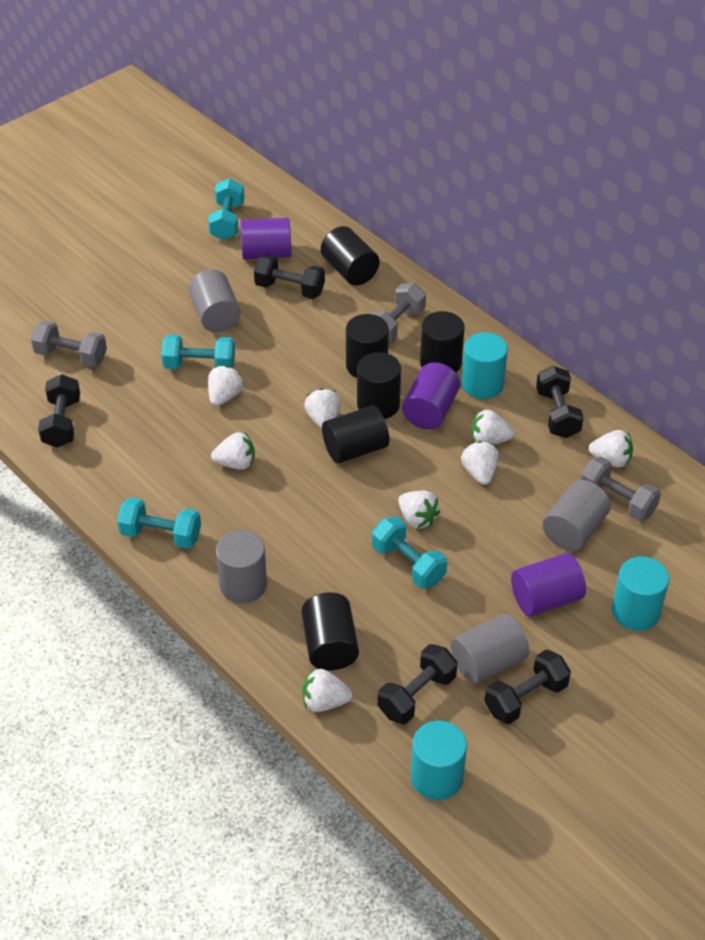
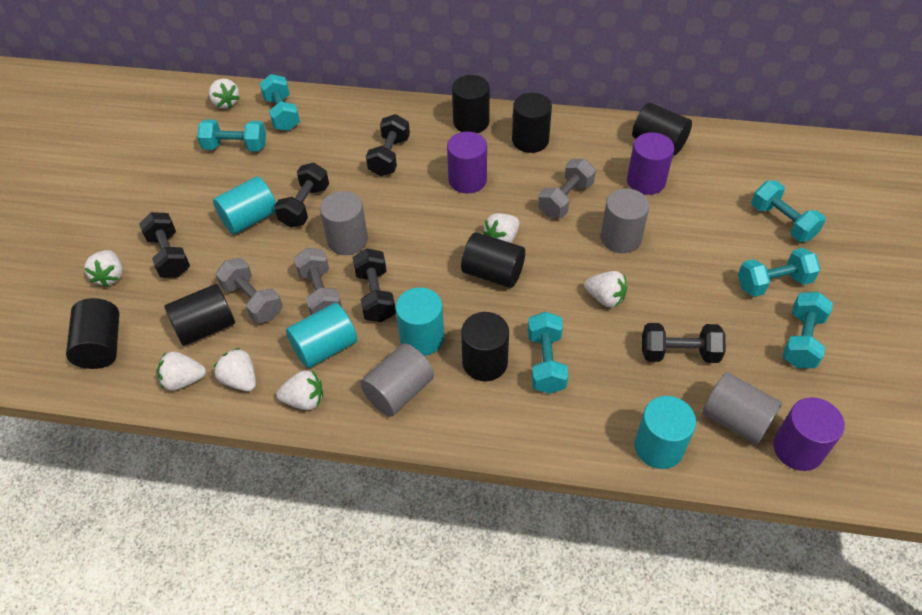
black cylinder: [301,592,359,670] [321,226,380,286] [322,405,389,464] [346,314,389,378] [357,352,401,419] [420,311,465,373] = 6 -> [66,298,119,369] [164,284,235,346] [452,75,490,133] [461,232,525,288] [461,312,509,381] [512,93,552,153] [632,103,692,155] = 7
turquoise cylinder: [411,721,467,800] [462,332,508,399] [612,556,669,631] = 3 -> [213,177,276,234] [286,303,357,368] [395,287,444,356] [635,396,696,469] = 4
turquoise dumbbell: [117,497,201,549] [162,335,235,369] [208,178,244,240] [372,516,447,588] = 4 -> [197,119,266,151] [260,74,300,131] [528,312,568,394] [738,248,821,297] [751,181,826,242] [783,292,833,368] = 6
white strawberry: [208,366,243,406] [211,432,255,470] [302,669,352,712] [304,388,341,429] [398,491,440,529] [461,441,499,485] [471,410,514,445] [589,430,633,467] = 8 -> [84,250,123,287] [157,351,206,391] [209,79,240,109] [214,348,256,391] [276,370,323,410] [483,213,519,243] [584,271,627,307] = 7

